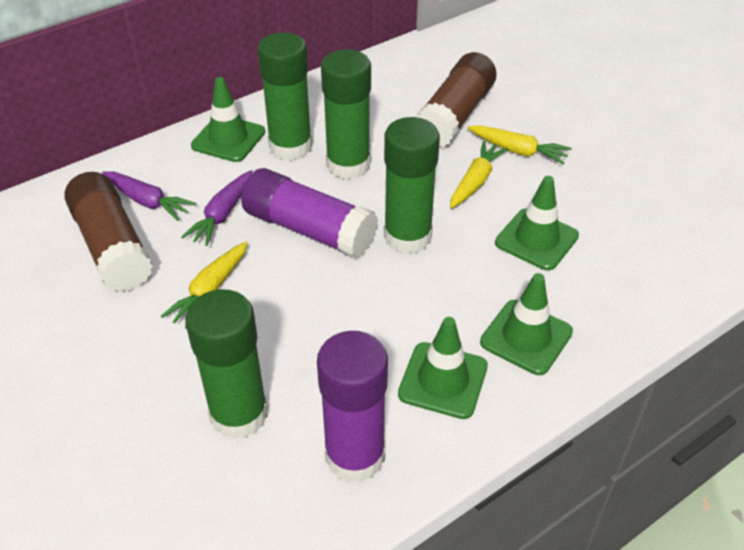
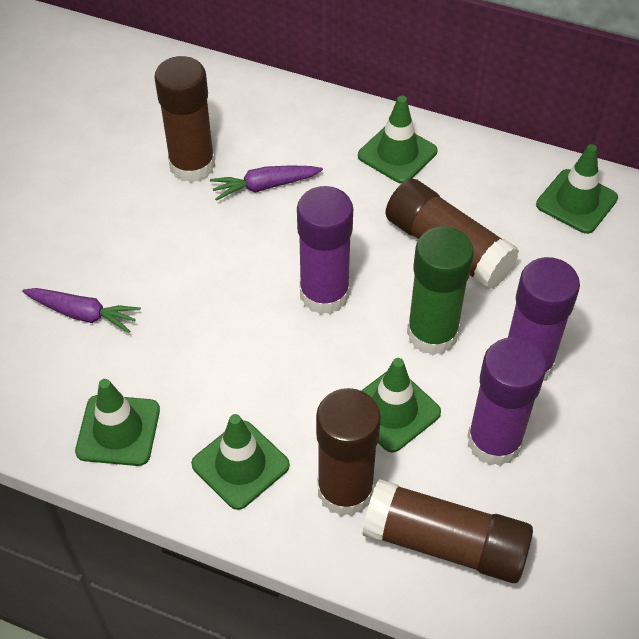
brown glue stick: [64,172,153,292] [416,52,497,147] = 2 -> [154,56,215,183] [316,388,381,516] [362,479,533,583] [385,178,519,290] = 4
green glue stick: [185,289,268,439] [258,32,312,161] [321,49,371,179] [384,117,440,254] = 4 -> [407,226,474,355] = 1
green traffic cone: [191,77,265,162] [398,317,488,419] [480,273,573,375] [495,176,579,270] = 4 -> [75,379,160,466] [191,414,290,510] [358,96,438,184] [361,358,441,452] [536,144,618,234] = 5
purple glue stick: [241,168,377,258] [317,331,388,483] = 2 -> [297,186,353,314] [468,337,546,466] [508,257,580,381] = 3
yellow carrot: [161,241,248,329] [450,140,508,209] [467,125,572,165] = 3 -> none = 0

